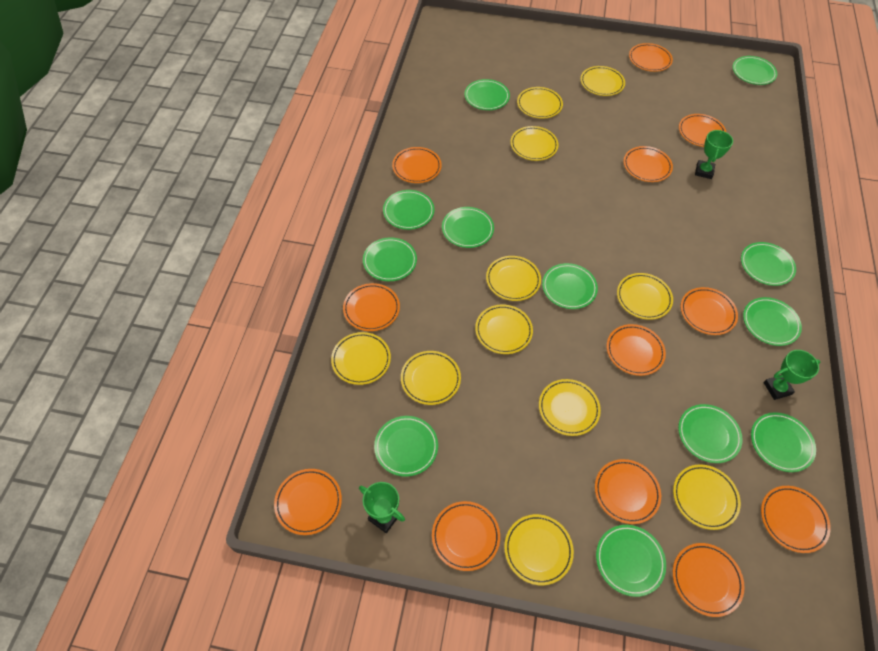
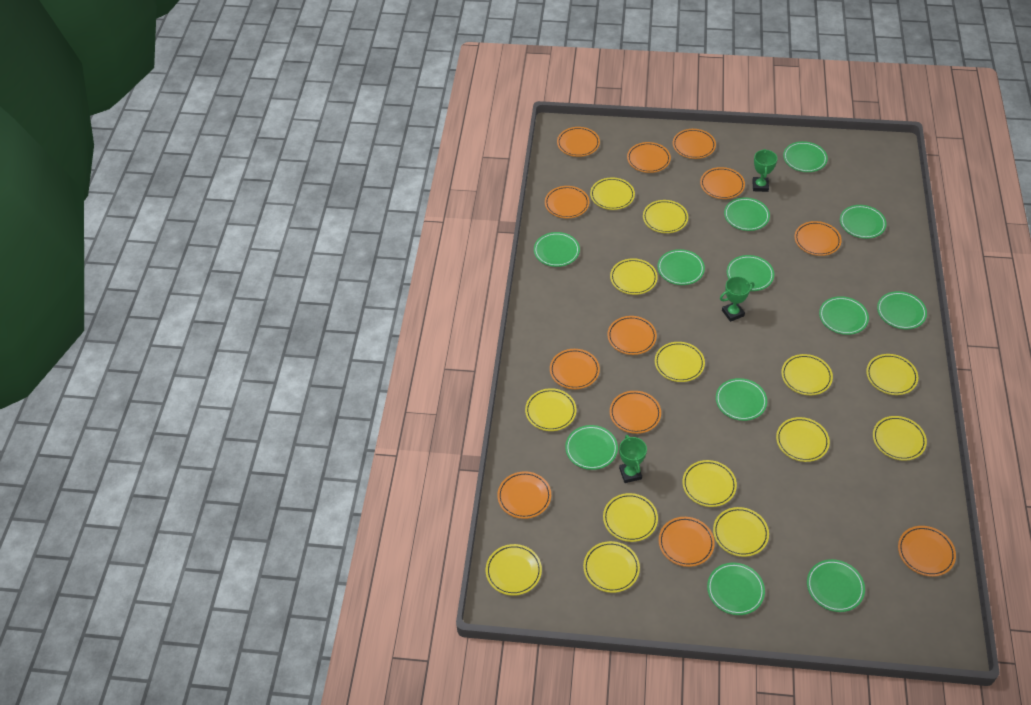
yellow plate: [331,332,391,385] [401,351,461,405] [475,304,533,354] [486,256,541,301] [504,514,574,585] [511,126,558,161] [517,87,563,119] [539,379,601,436] [580,66,625,96] [617,273,673,320] [673,464,741,530] = 11 -> [486,544,542,596] [525,388,577,431] [583,541,640,593] [590,177,635,210] [603,493,658,542] [610,258,658,295] [643,200,688,233] [655,342,705,382] [682,460,737,507] [713,507,769,557] [776,417,830,462] [781,354,833,395] [866,354,918,395] [873,416,927,461] = 14

